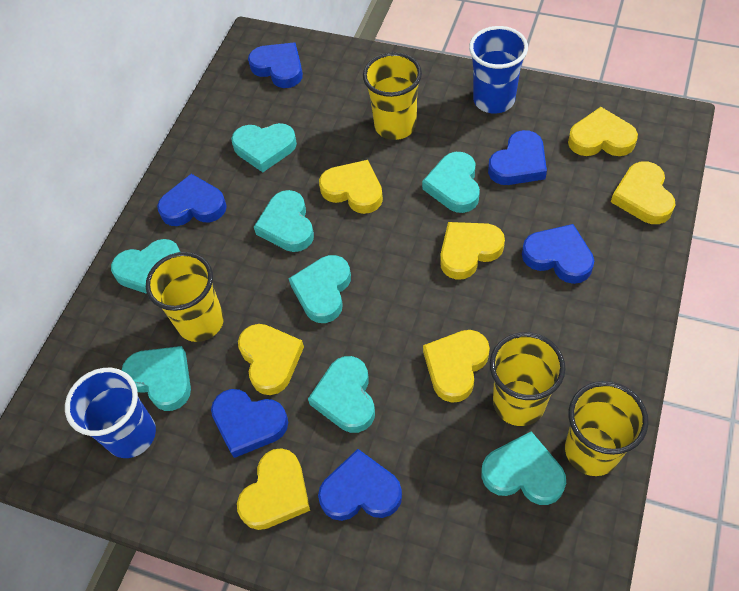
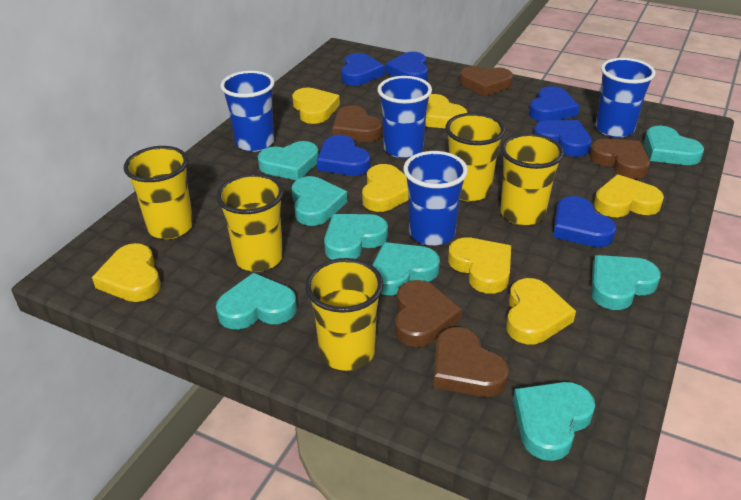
blue cup: [65,368,156,458] [469,26,528,113] = 2 -> [220,71,275,152] [377,76,432,158] [403,151,468,246] [595,58,655,138] = 4
brown heart: none = 0 -> [332,105,382,142] [395,280,462,347] [434,327,509,397] [460,66,513,96] [589,139,650,179] = 5
yellow cup: [146,252,224,342] [363,52,422,140] [490,332,566,426] [565,381,648,476] = 4 -> [124,146,193,239] [216,174,284,272] [305,258,384,371] [445,113,505,202] [500,133,564,226] = 5

